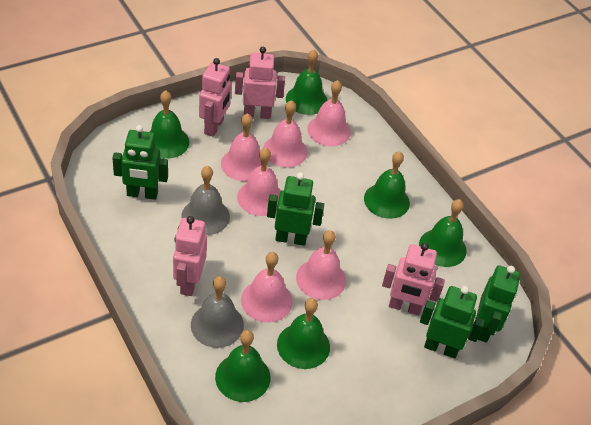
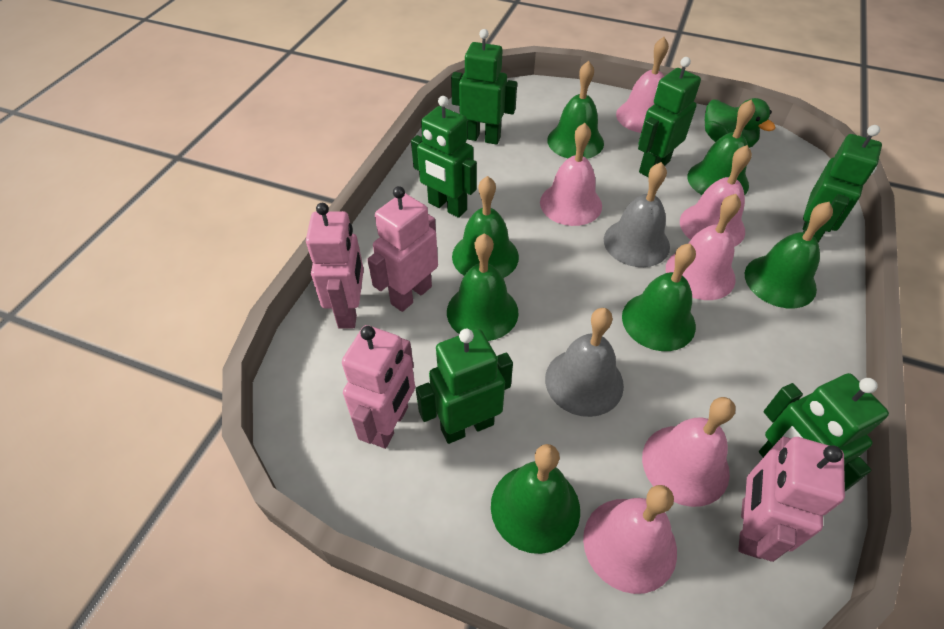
green bell: [150,90,189,159] [215,330,270,402] [277,298,330,369] [286,49,327,115] [364,151,410,219] [419,199,466,267] = 6 -> [447,234,519,341] [452,176,519,278] [491,444,580,554] [547,61,604,159] [622,243,696,351] [687,100,755,195] [745,202,833,308] = 7
green duck: none = 0 -> [705,98,776,148] = 1
green robot: [112,125,168,200] [267,172,324,246] [420,286,485,358] [476,265,520,342] = 4 -> [411,96,477,218] [416,329,513,444] [451,29,517,145] [638,57,701,177] [759,373,889,491] [803,125,882,243] = 6

